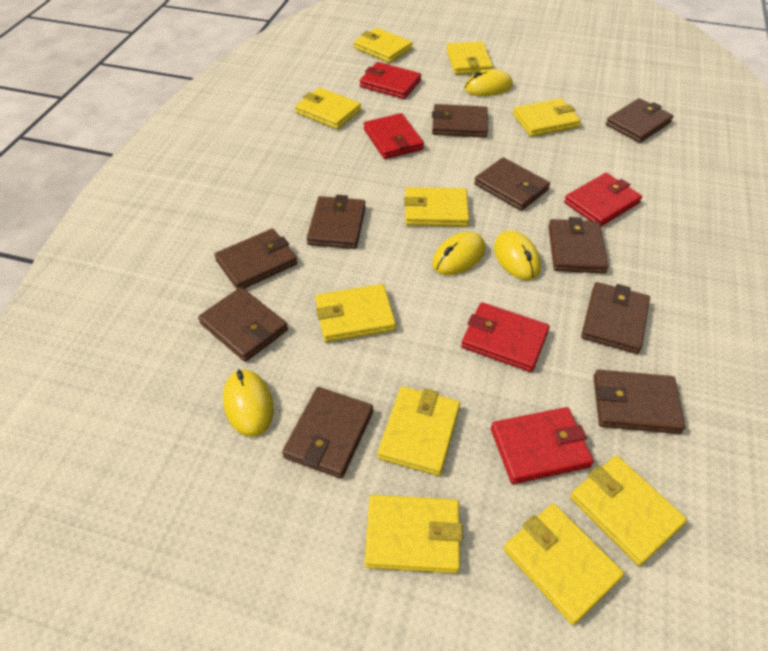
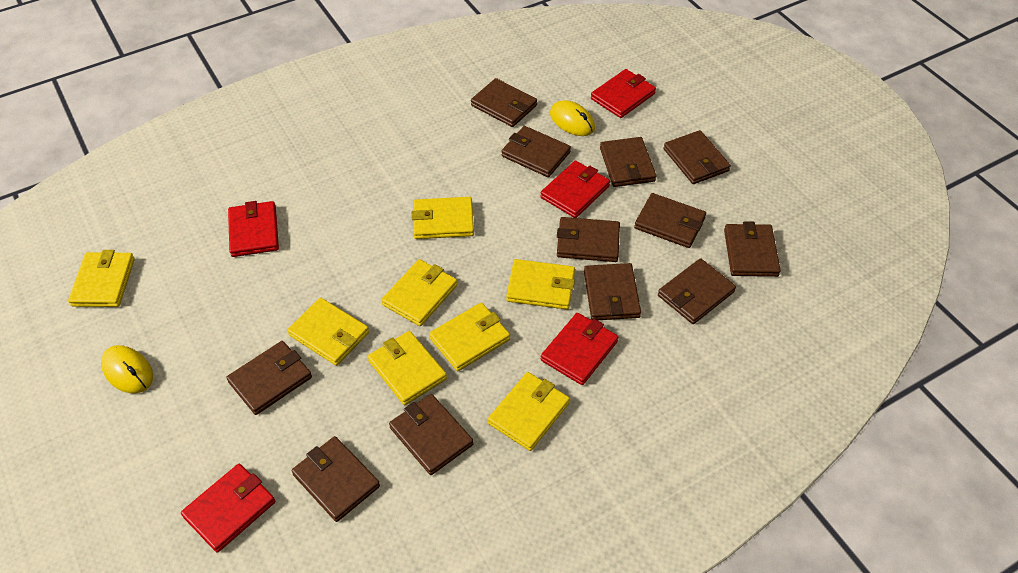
brown wallet: [198,287,288,362] [214,229,298,289] [282,387,373,478] [307,195,366,249] [432,104,488,138] [474,157,550,211] [548,217,609,274] [581,282,650,354] [593,370,685,434] [606,98,673,143] = 10 -> [226,341,312,415] [292,436,380,522] [389,394,473,475] [471,78,537,127] [502,126,571,177] [557,217,620,262] [584,263,641,320] [600,137,657,187] [634,193,706,248] [658,258,736,324] [664,130,731,184] [724,221,781,277] = 12
yellow mouse: [223,369,274,437] [432,232,485,275] [464,69,513,96] [494,230,541,280] = 4 -> [101,345,153,393] [550,100,595,136] = 2
yellow wallet: [295,88,361,129] [315,284,396,342] [354,28,413,63] [364,495,463,573] [378,386,460,476] [404,187,469,227] [447,41,493,75] [504,503,624,625] [513,98,581,137] [570,456,687,566] = 10 -> [68,250,135,307] [287,298,369,366] [368,331,447,405] [381,259,457,326] [411,197,474,239] [429,303,510,371] [488,372,570,451] [506,259,575,310] = 8

